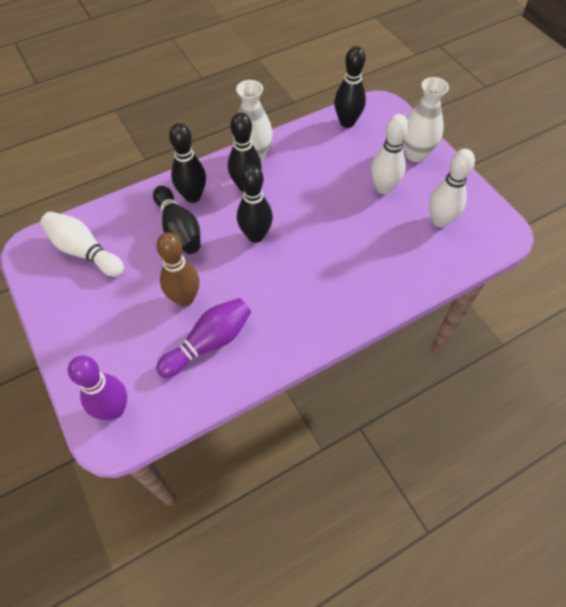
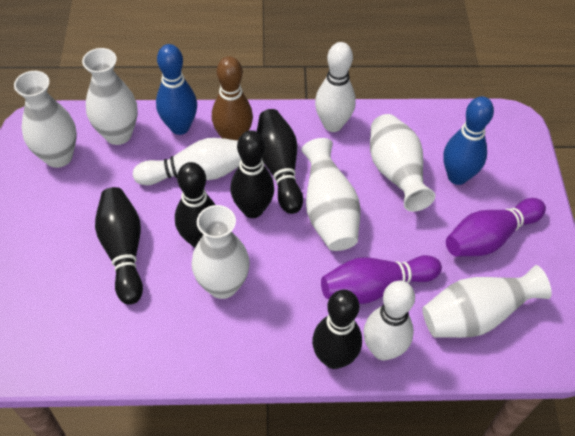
blue bowling pin: none = 0 -> [156,44,197,135] [443,96,494,185] = 2
white vase: [232,80,273,162] [403,77,449,162] = 2 -> [14,71,77,168] [82,48,138,145] [192,205,250,299] [302,138,361,251] [370,114,435,212] [422,265,552,338] = 6

